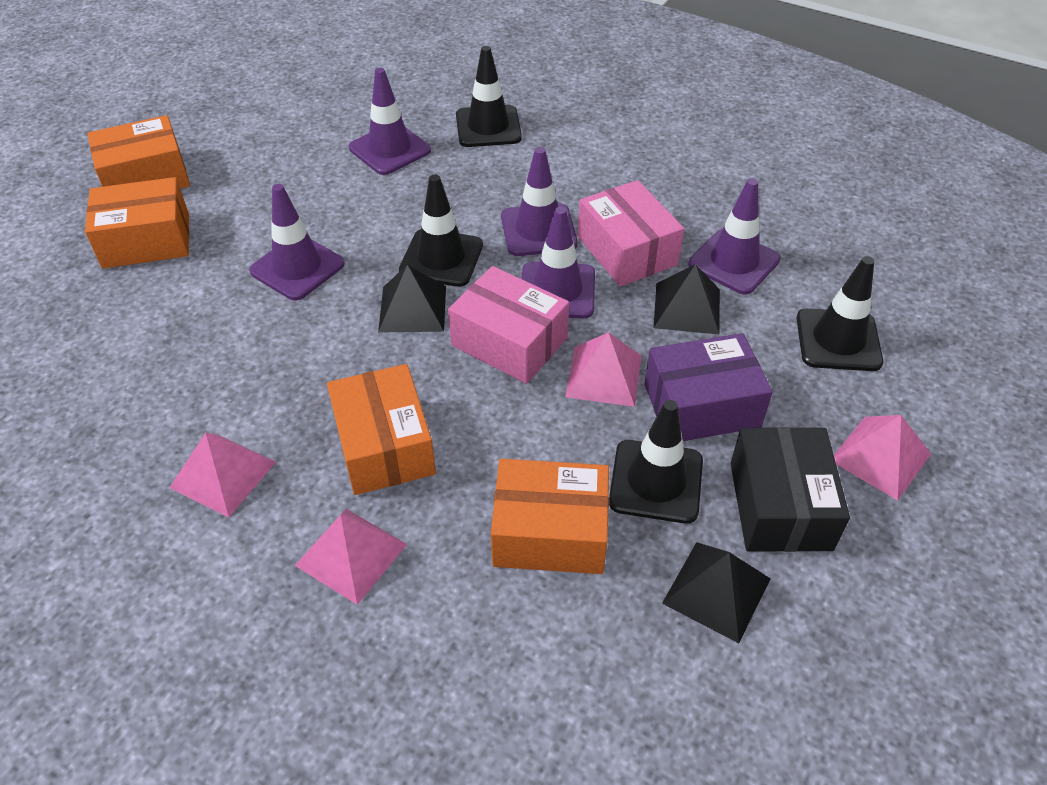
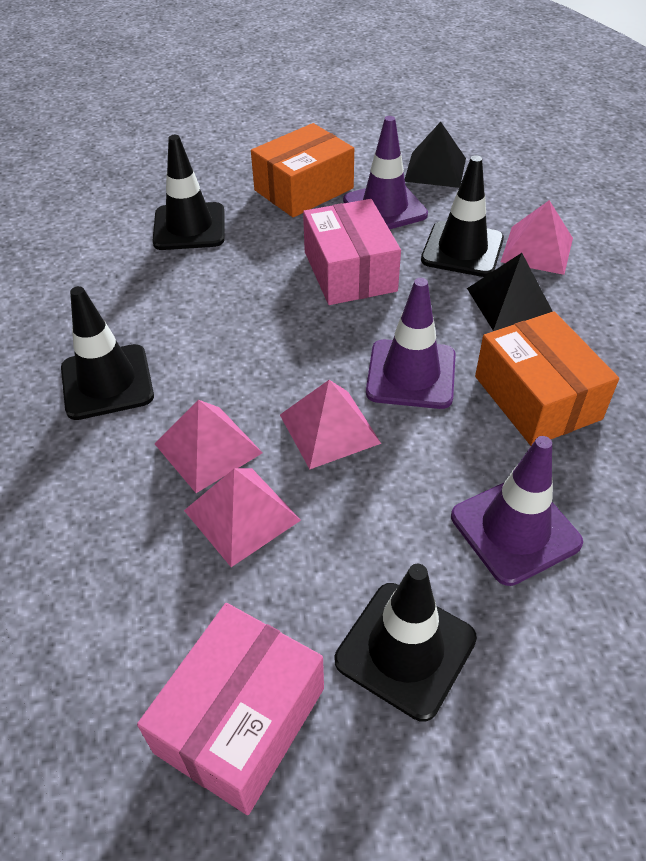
black box: [730,427,850,552] = 1 -> none = 0
black pyramid: [378,265,446,333] [654,264,720,335] [662,542,771,643] = 3 -> [405,122,466,188] [467,253,553,331] = 2
orange box: [85,177,189,269] [87,115,190,189] [327,364,436,495] [491,459,609,574] = 4 -> [251,123,354,217] [475,311,619,446] = 2
purple box: [644,333,773,441] = 1 -> none = 0
purple traffic cone: [249,184,345,300] [349,68,431,175] [501,147,578,256] [521,207,595,318] [688,178,781,295] = 5 -> [343,116,428,230] [366,278,456,409] [451,436,583,586] = 3

